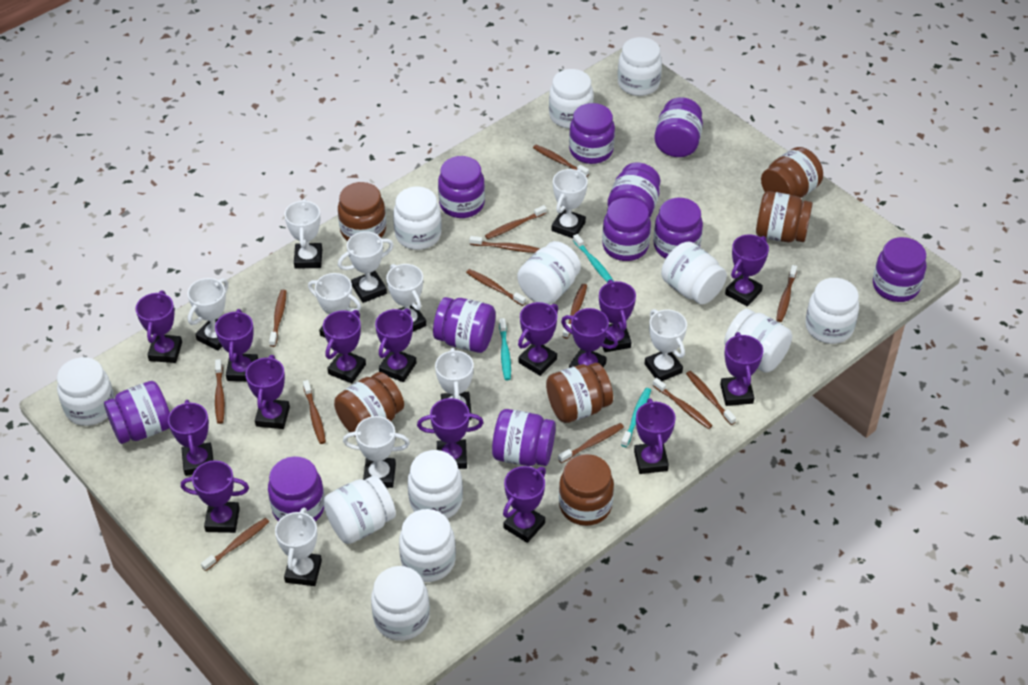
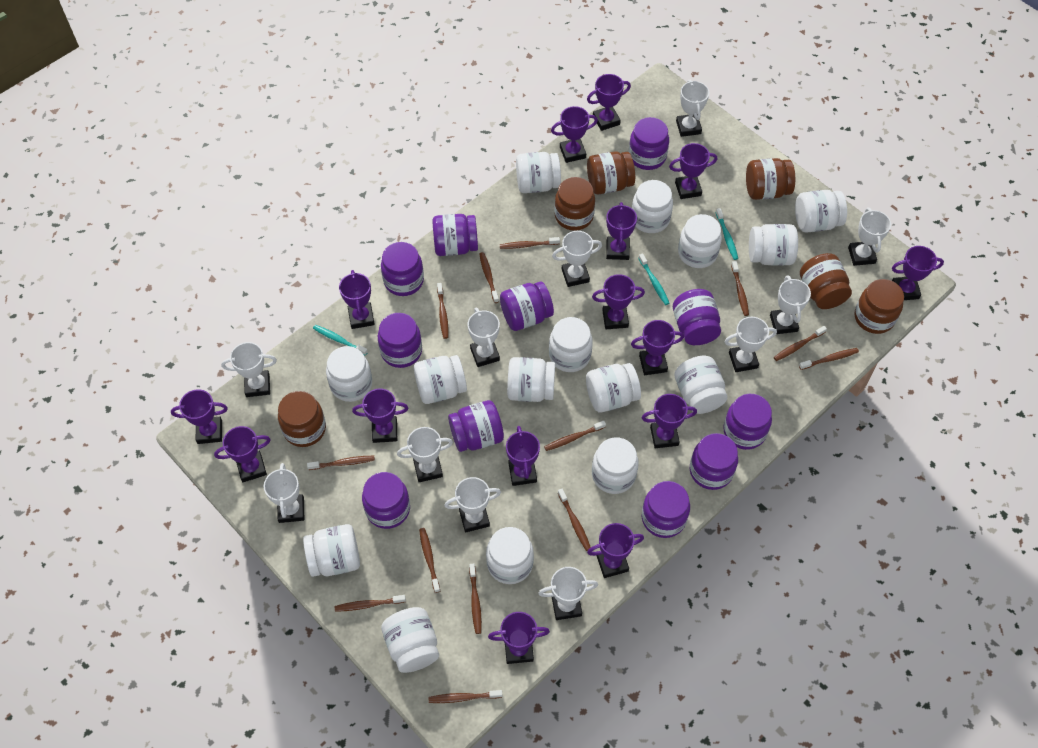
white jar: [57,357,115,426] [323,475,396,544] [371,566,430,641] [393,186,442,250] [399,509,456,582] [408,450,463,519] [517,241,581,305] [549,69,594,129] [618,37,662,96] [661,241,727,305] [724,309,792,373] [805,278,859,344] = 12 -> [303,524,360,577] [326,346,372,402] [381,607,439,673] [414,355,467,404] [486,527,534,584] [507,357,555,402] [516,152,561,193] [549,317,593,372] [586,363,641,413] [592,437,639,494] [632,180,673,233] [674,356,728,414] [678,214,722,268] [749,224,798,266] [795,190,847,232] = 15
white trophy: [187,278,229,351] [275,508,322,586] [284,199,322,269] [308,273,361,338] [338,231,394,303] [343,416,410,488] [386,264,426,332] [435,348,474,420] [552,169,588,238] [645,309,687,381] = 10 -> [221,342,277,397] [264,463,304,523] [397,427,453,482] [444,477,501,533] [468,308,500,367] [538,567,598,620] [552,231,602,287] [676,79,709,137] [724,317,777,372] [770,275,811,334] [848,208,891,266] = 11

